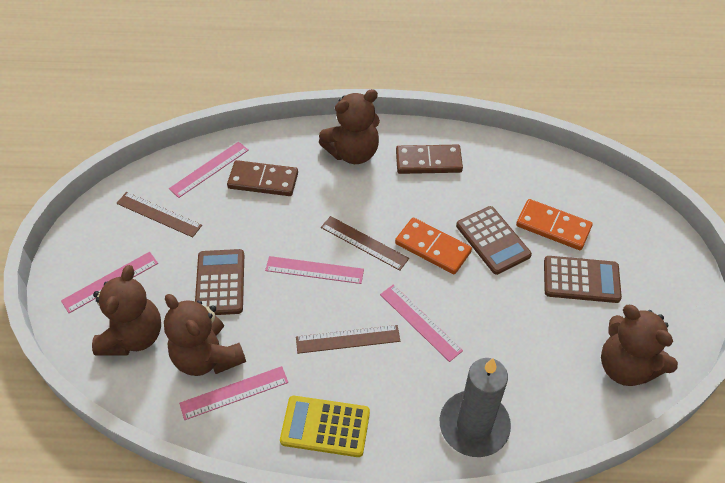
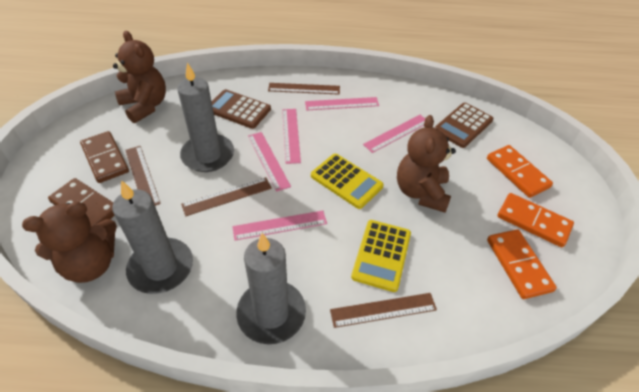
brown calculator: [195,249,244,315] [456,206,532,275] [544,256,622,303] = 3 -> [212,89,271,129] [434,103,493,148] = 2
brown ruler: [116,192,202,237] [296,325,400,354] [321,216,409,271] = 3 -> [125,146,161,206] [181,177,272,216] [268,83,340,95] [330,293,437,328] = 4
brown teddy bear: [92,265,161,356] [164,294,246,376] [319,89,380,164] [601,305,678,386] = 4 -> [22,202,117,283] [113,31,166,123] [397,115,456,213] = 3
grey candle: [440,358,511,457] = 1 -> [112,180,193,294] [177,62,234,172] [236,233,306,344] = 3
orange domino: [395,217,472,274] [516,199,593,250] = 2 -> [487,145,553,198] [487,229,557,299] [498,193,574,247] = 3
yellow calculator: [280,396,370,457] = 1 -> [311,154,384,209] [351,220,411,292] = 2

